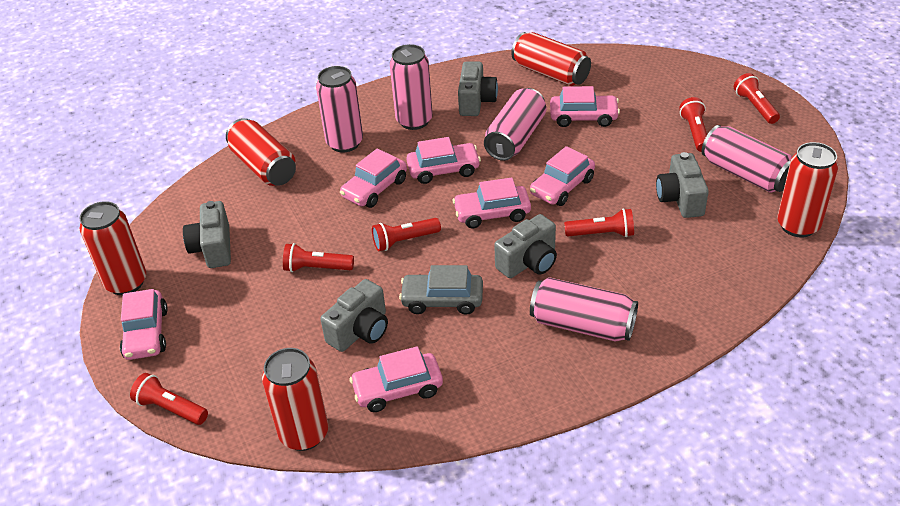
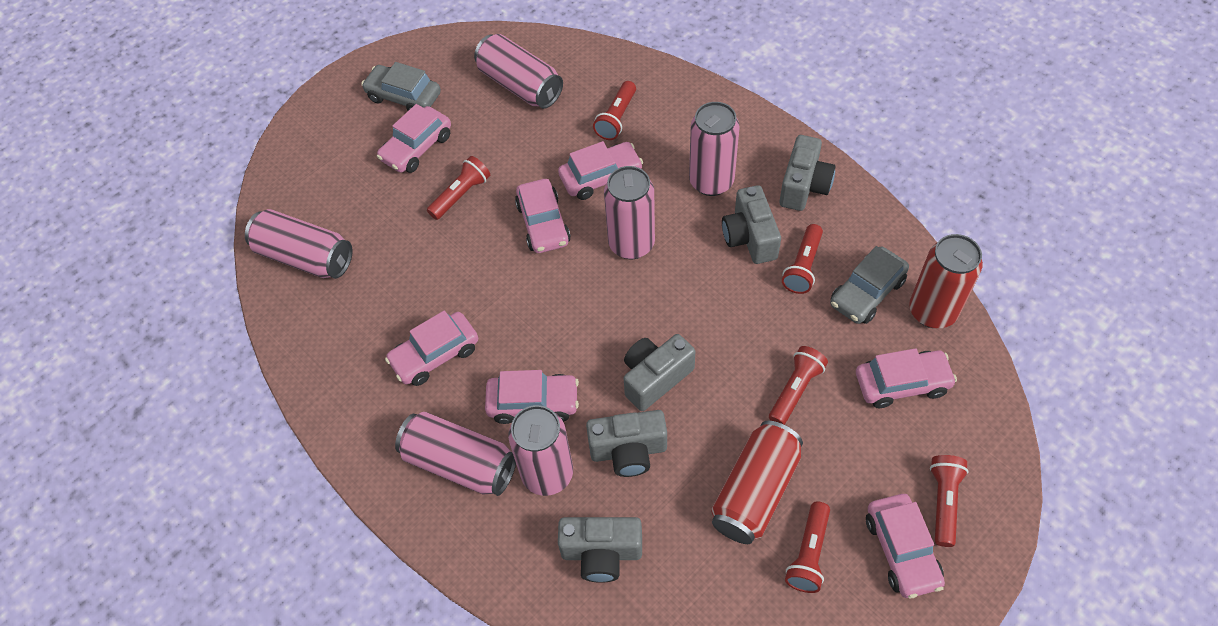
grey car: [399,265,483,315] = 1 -> [361,62,441,111] [830,246,909,324] = 2
pink can: [316,66,363,153] [390,44,433,130] [484,88,546,161] [530,277,638,342] [702,125,792,193] = 5 -> [245,209,353,279] [395,412,516,496] [474,34,563,109] [508,405,573,496] [604,166,655,259] [689,102,740,196] = 6
red can: [79,201,146,295] [226,118,296,186] [262,348,328,451] [511,32,591,86] [777,142,838,237] = 5 -> [711,421,803,544] [909,234,983,328] = 2

